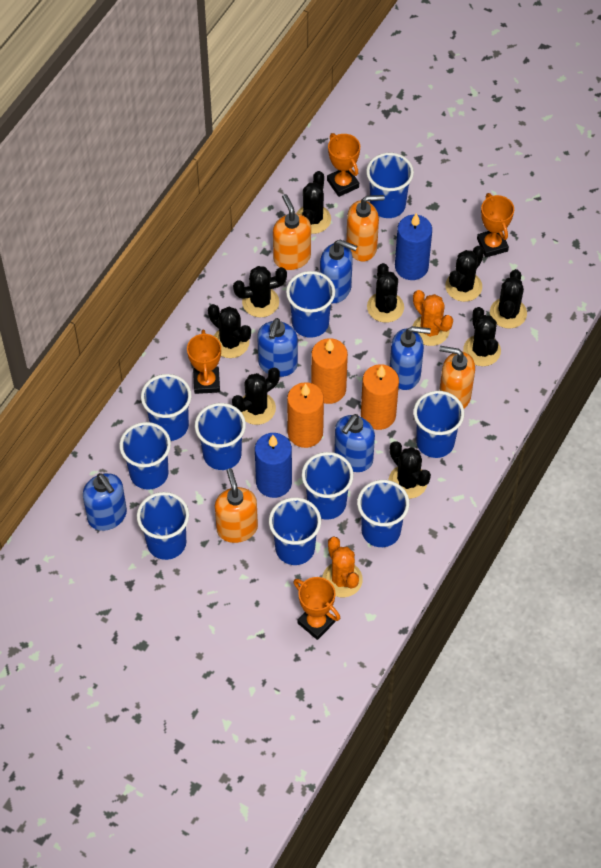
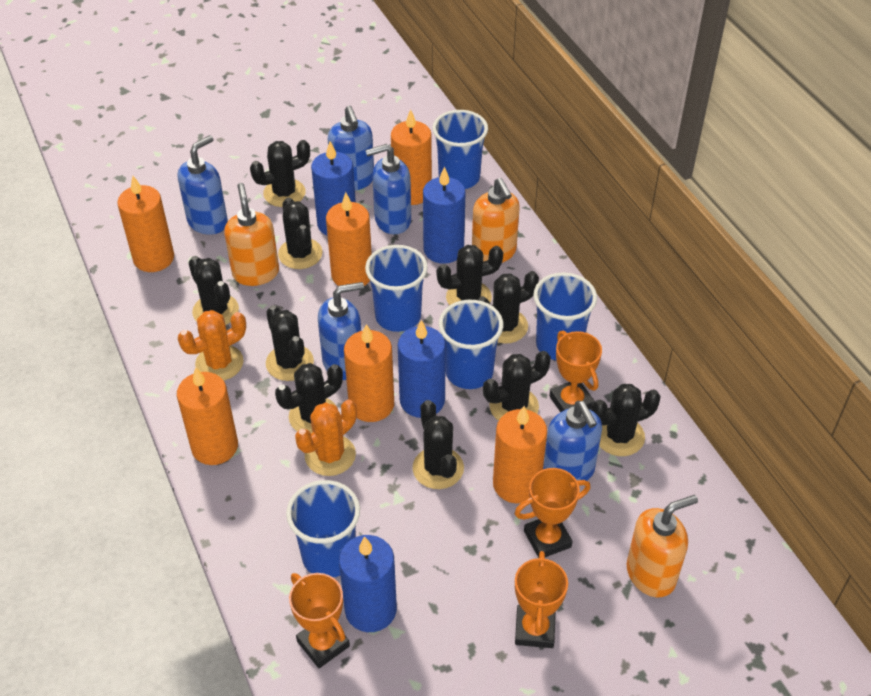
black cactus: [208,304,251,358] [232,368,280,425] [233,266,287,317] [296,171,331,234] [367,263,404,323] [389,441,431,499] [445,246,484,302] [463,307,501,366] [490,269,527,329] = 9 -> [188,256,239,325] [250,140,310,207] [266,305,314,381] [275,363,343,433] [278,198,323,269] [412,400,464,489] [437,245,503,305] [477,271,539,344] [483,351,551,421] [591,384,661,456] = 10
blue candle: [255,433,292,498] [395,213,432,280] = 2 -> [311,141,356,236] [339,535,397,632] [398,320,446,418] [423,166,466,264] = 4
blue cup: [119,422,171,490] [137,492,189,560] [141,374,192,441] [195,403,246,470] [269,497,321,565] [286,271,335,338] [302,452,354,520] [357,480,410,547] [366,153,414,218] [413,391,464,458] = 10 -> [286,480,360,578] [365,245,428,332] [433,110,488,189] [439,300,503,389] [533,272,597,360] = 5
orange candle: [287,382,324,448] [311,338,348,404] [361,364,399,430] = 3 -> [117,176,174,272] [177,367,238,465] [326,192,372,286] [344,324,394,422] [391,109,432,205] [493,406,547,503] = 6
orange soap dispenser: [215,468,258,543] [273,194,311,270] [346,195,385,261] [439,346,475,408] = 4 -> [224,183,279,286] [472,178,520,263] [627,495,698,597] = 3

